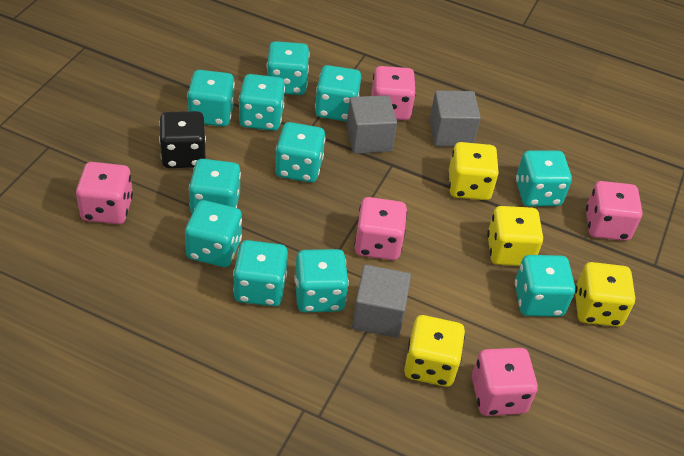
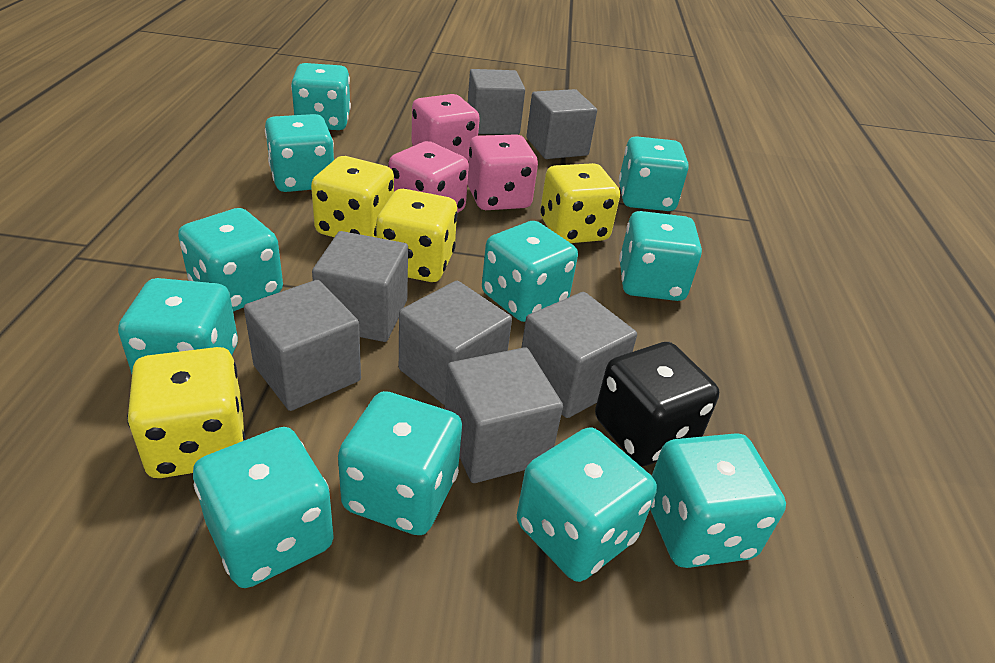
grey cube: [346,95,397,154] [352,265,411,338] [429,90,481,147] = 3 -> [244,280,361,411] [312,231,408,342] [399,281,512,406] [445,347,563,483] [468,69,525,135] [521,292,637,418] [526,89,597,159] = 7
pink dice: [76,162,133,224] [354,197,407,260] [371,66,416,120] [472,348,538,416] [586,181,642,241] = 5 -> [389,141,469,213] [411,94,480,161] [468,134,538,210] = 3

